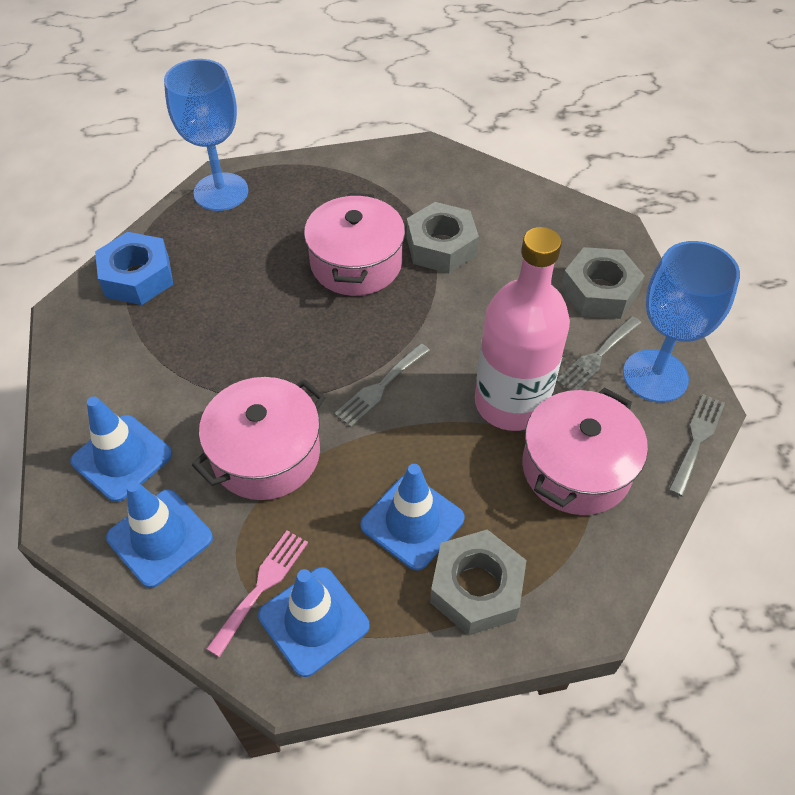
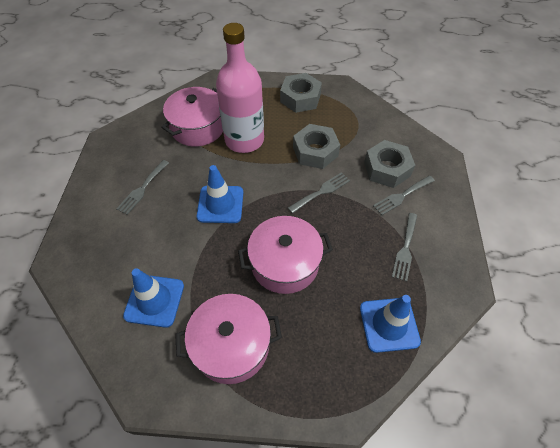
blue goblet: [164,59,248,211] [623,241,740,402] = 2 -> none = 0
blue nut: [95,232,173,305] = 1 -> none = 0
blue traffic cone: [70,396,172,502] [106,481,213,588] [258,567,370,677] [360,464,465,571] = 4 -> [123,268,184,328] [197,165,244,223] [360,295,421,353] = 3
grey fork: [334,343,430,427] [556,316,642,391] [669,394,725,497] = 3 -> [116,160,169,215] [288,172,350,214] [373,176,435,215] [392,213,417,282] = 4
pink fork: [206,531,308,657] = 1 -> none = 0

